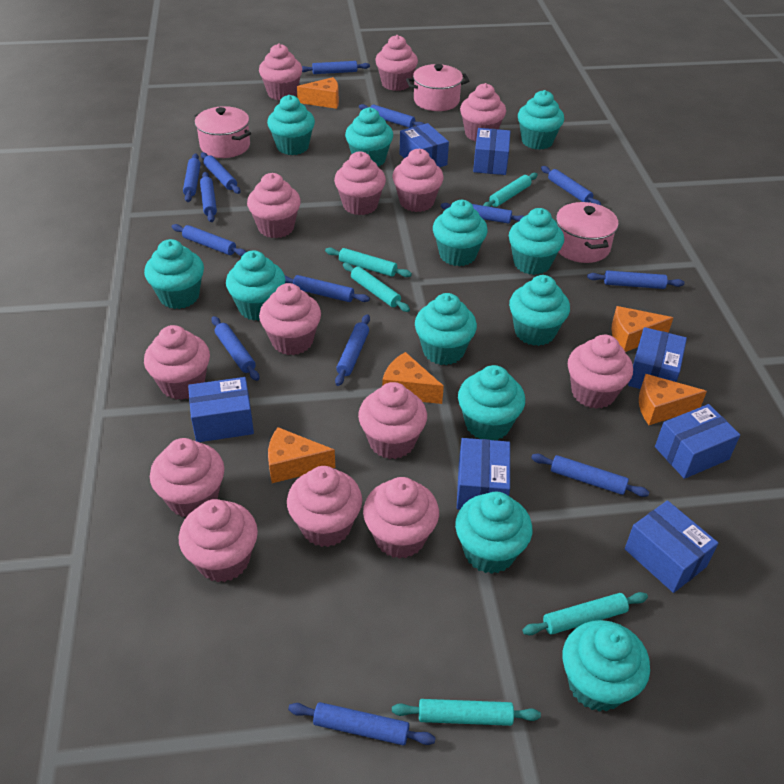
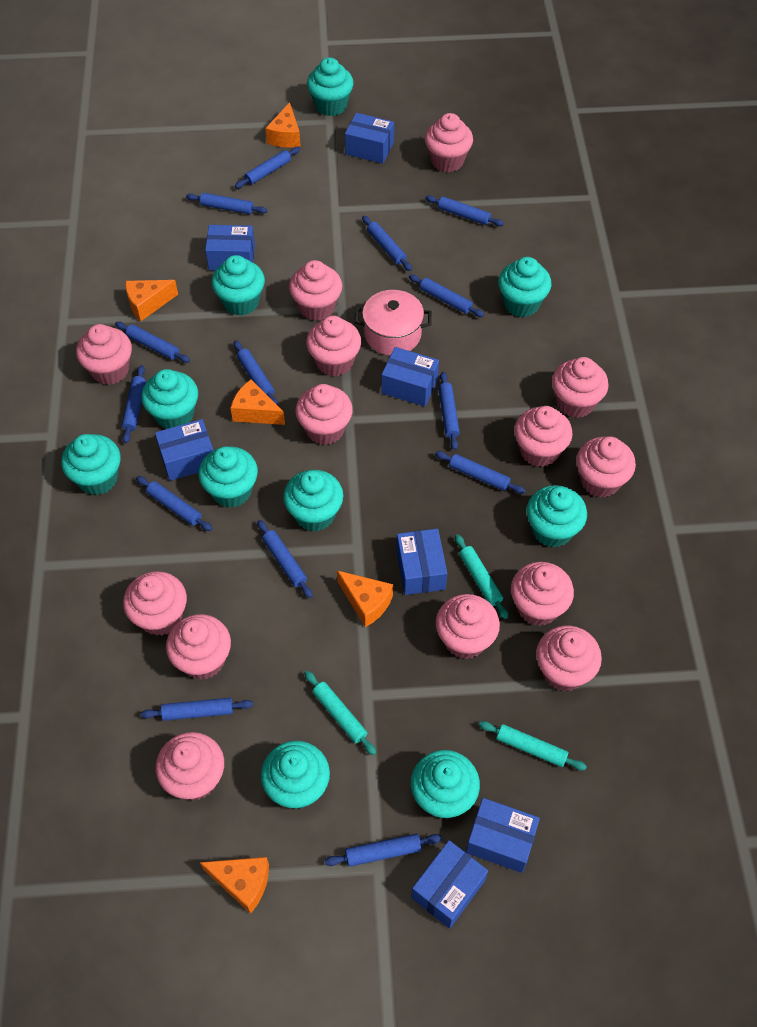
pink pot: [195,106,251,158] [406,64,469,111] [556,202,619,263] = 3 -> [354,290,432,356] = 1
turquoise cupcake: [144,239,204,309] [226,251,285,321] [267,95,315,155] [345,107,393,166] [415,293,477,365] [433,200,488,266] [455,492,532,574] [458,365,525,440] [509,208,564,275] [509,275,570,346] [518,90,564,150] [563,620,650,712] = 12 -> [61,434,121,495] [141,369,198,429] [199,446,258,508] [212,255,265,316] [261,741,330,809] [283,470,343,531] [307,57,354,116] [411,750,480,819] [498,257,551,317] [527,485,587,548] = 10
turquoise rolling pin: [325,247,412,277] [343,263,410,312] [392,699,541,726] [483,173,538,207] [523,592,648,635] = 5 -> [304,671,376,755] [455,534,508,619] [479,721,587,771] = 3

